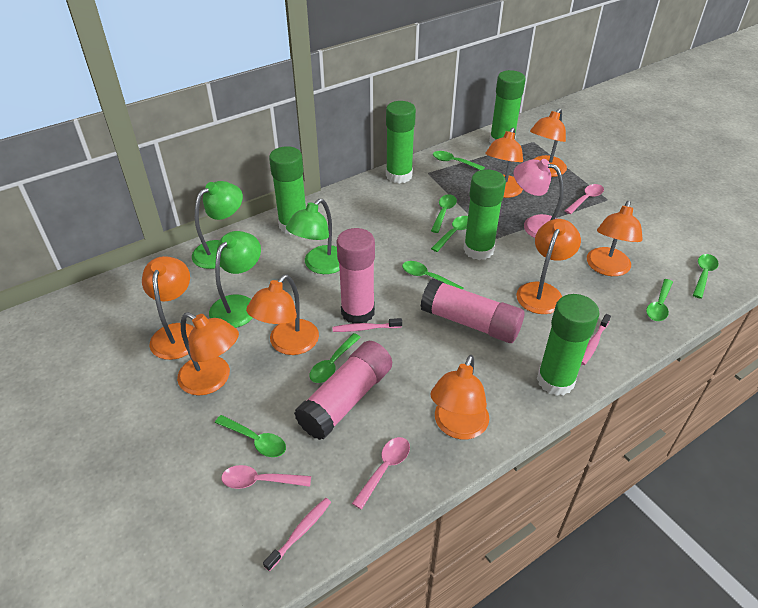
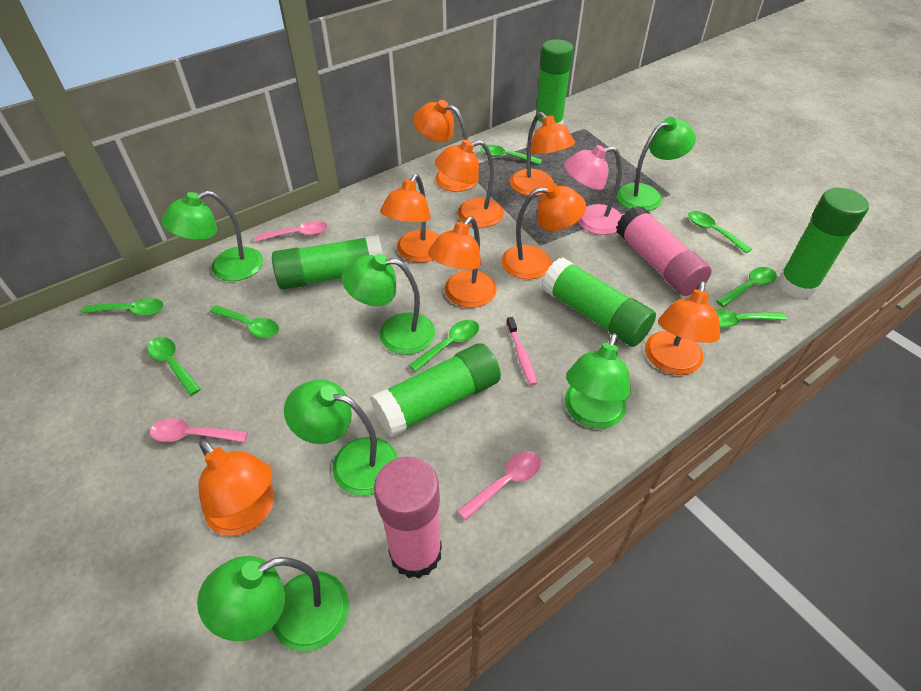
green lamp: [192,181,243,269] [209,231,261,328] [286,199,340,274] = 3 -> [161,191,263,281] [197,556,349,652] [284,380,398,496] [342,254,435,355] [565,333,631,429] [616,117,696,211] = 6
pink glue stick: [294,341,392,440] [337,228,375,323] [420,279,524,343] = 3 -> [374,456,442,578] [616,206,712,296] = 2
pink toothbrush: [263,498,331,571] [333,318,402,332] [581,314,611,365] = 3 -> [506,317,537,385] = 1

